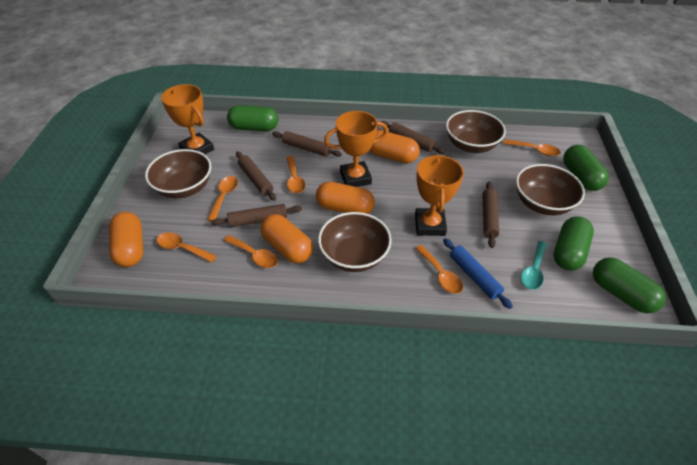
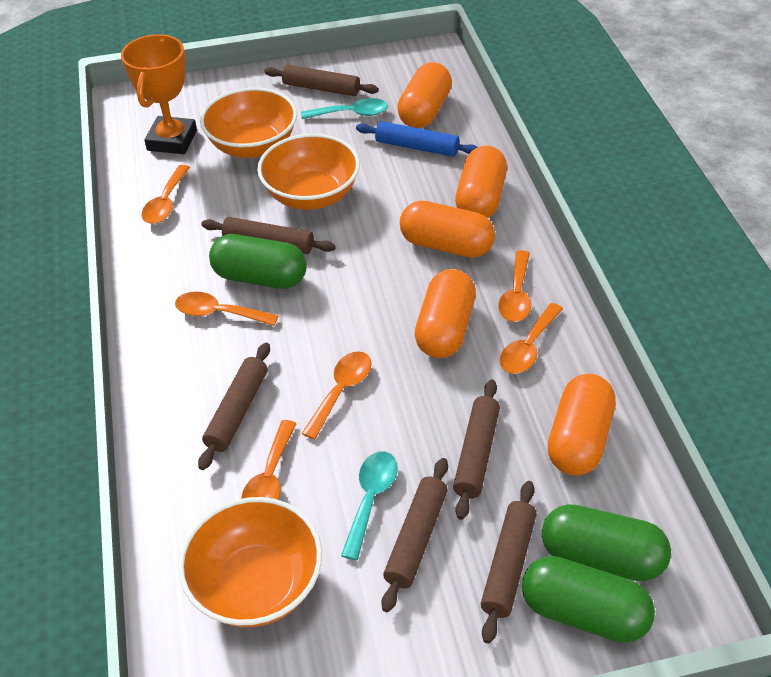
brown bowl: [145,149,211,198] [318,212,392,272] [446,110,506,153] [516,164,585,216] = 4 -> none = 0
brown rolling pin: [211,204,302,227] [236,151,276,201] [272,131,342,157] [381,121,446,154] [483,182,499,248] = 5 -> [198,342,270,470] [201,217,336,254] [264,65,379,96] [381,458,448,612] [453,379,500,520] [481,481,537,644] = 6
green capsule: [227,105,278,131] [554,216,594,270] [563,145,609,191] [593,258,666,313] = 4 -> [209,234,307,289] [522,556,655,643] [542,504,671,581] = 3
orange bowl: none = 0 -> [178,497,322,627] [200,87,297,158] [257,134,360,210] = 3
orange capsule: [109,212,143,267] [260,214,313,263] [316,182,375,214] [369,130,420,163] = 4 -> [397,62,452,128] [400,201,495,258] [415,269,476,358] [455,146,507,218] [547,374,616,476] = 5
orange trophy: [161,84,214,154] [324,111,388,187] [415,154,464,236] = 3 -> [121,34,197,154] = 1
turquoise spoon: [521,241,547,290] = 1 -> [301,98,388,119] [341,451,398,560] = 2

